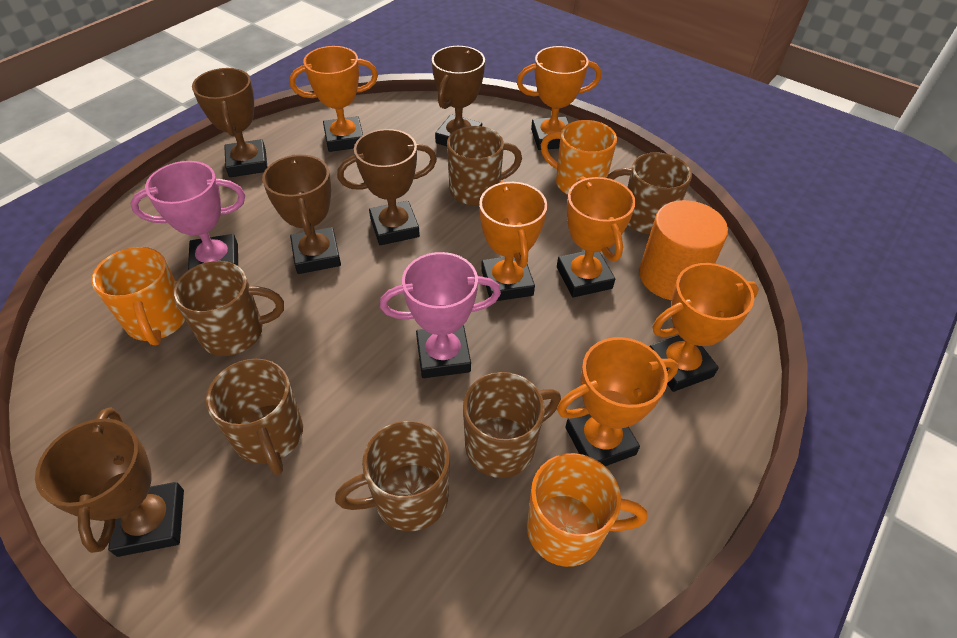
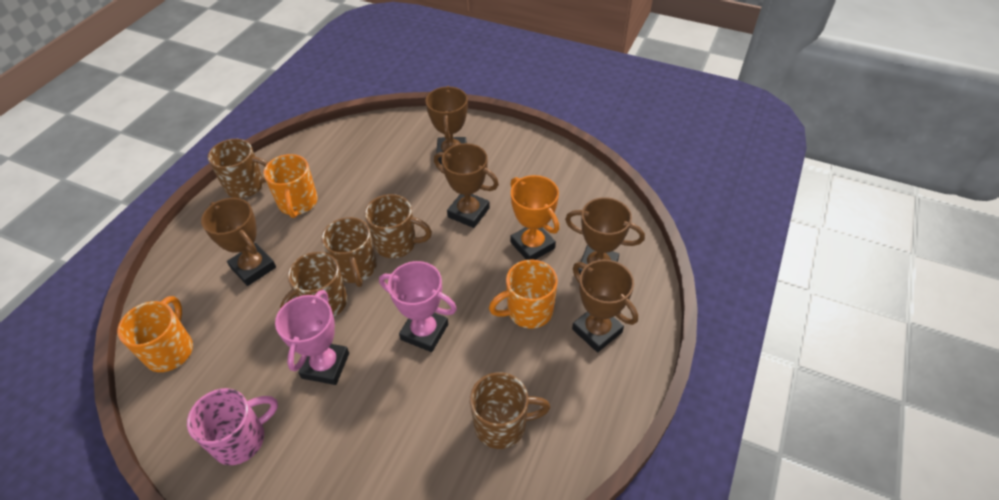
brown mug: [173,261,284,356] [206,359,303,475] [335,421,450,531] [447,126,522,206] [463,372,561,478] [607,152,692,234] = 6 -> [208,139,269,198] [280,252,348,317] [321,217,377,287] [365,194,432,258] [470,372,550,449] = 5
orange cylinder: [639,200,728,300] = 1 -> none = 0
orange trophy: [290,46,378,152] [479,180,547,301] [517,46,601,150] [557,177,636,297] [557,337,679,466] [650,263,759,392] = 6 -> [510,175,559,260] = 1
pink mug: none = 0 -> [187,388,278,465] = 1

